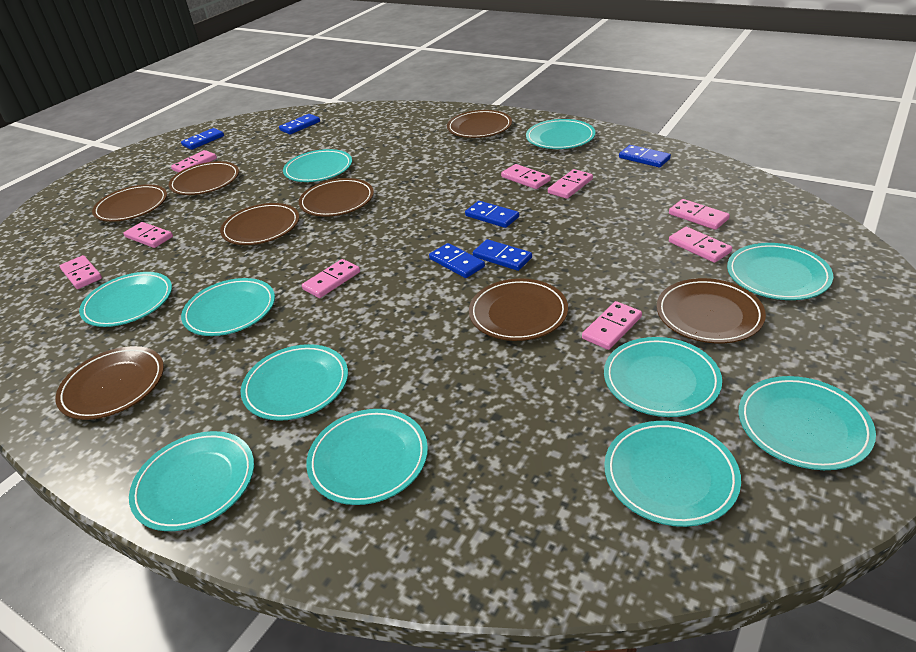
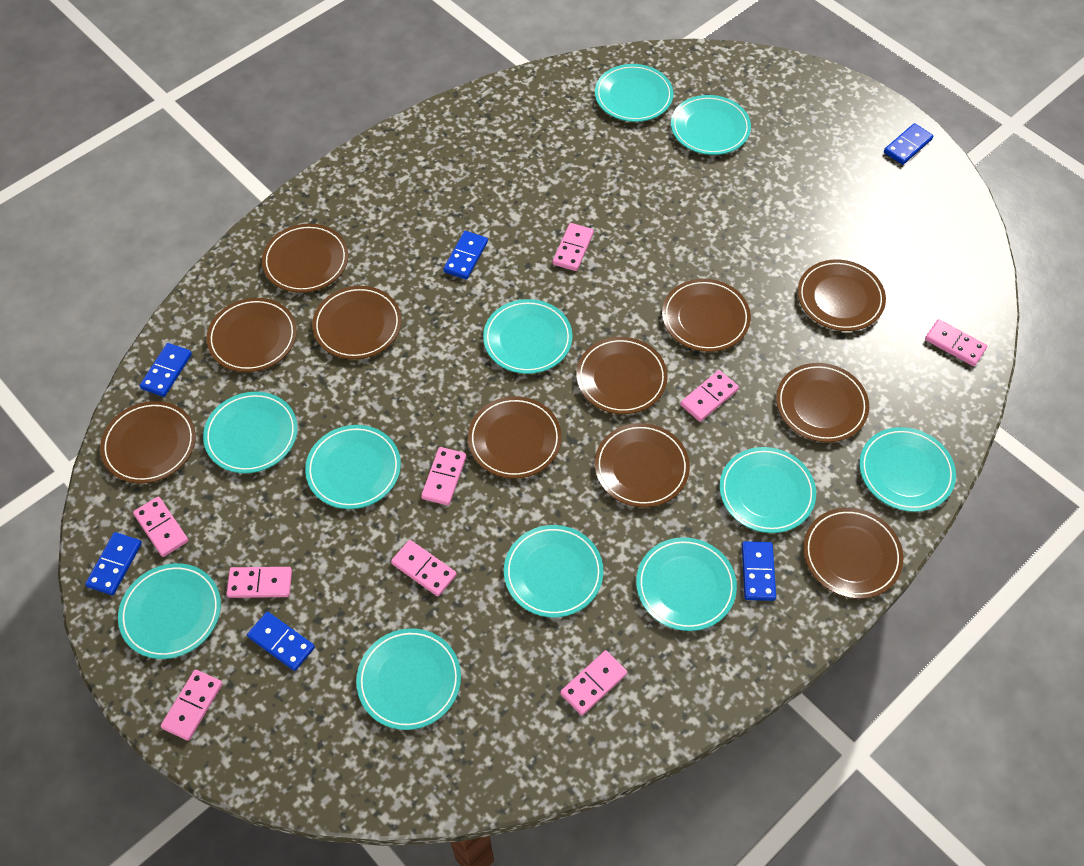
brown plate: [55,346,164,420] [92,184,167,222] [169,161,239,195] [220,203,299,245] [299,178,374,217] [447,110,512,138] [469,278,568,341] [657,278,766,343] = 8 -> [100,401,196,484] [207,298,297,372] [262,224,348,293] [312,286,401,359] [468,396,562,479] [576,337,668,414] [595,423,690,507] [662,279,751,352] [776,363,869,442] [797,260,886,331] [803,508,903,599] = 11

